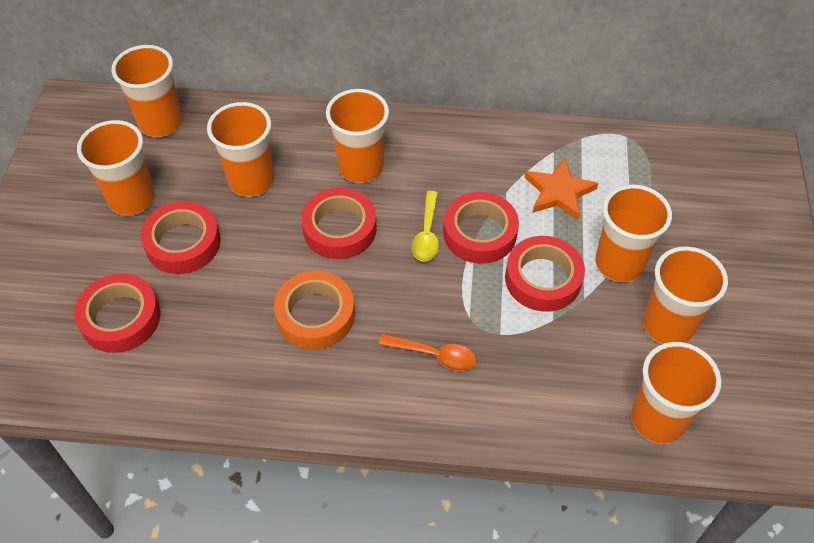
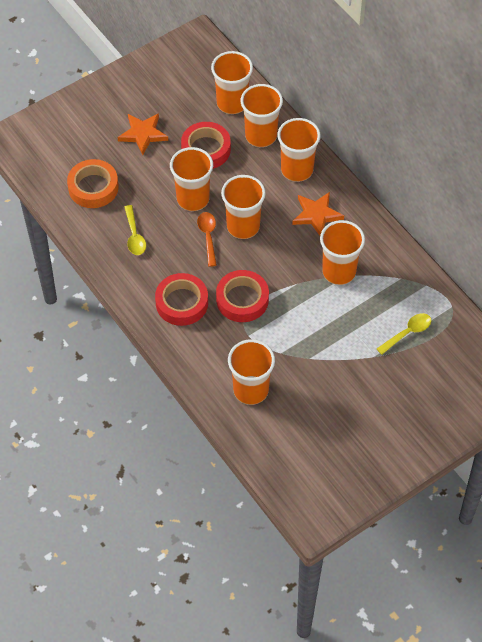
orange star: [524,158,598,220] = 1 -> [118,113,168,155] [292,192,344,236] = 2
red tape: [74,274,160,353] [141,201,221,274] [301,188,377,259] [443,192,519,264] [505,236,585,311] = 5 -> [155,273,208,326] [181,122,231,169] [216,270,269,322] = 3
yellow spoon: [412,191,439,262] = 1 -> [124,205,146,255] [377,313,431,355] = 2

